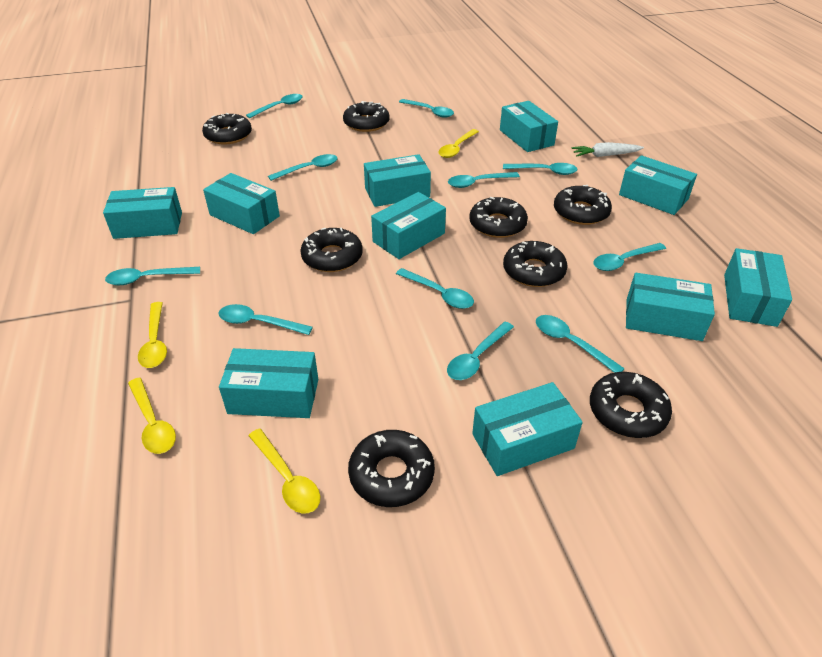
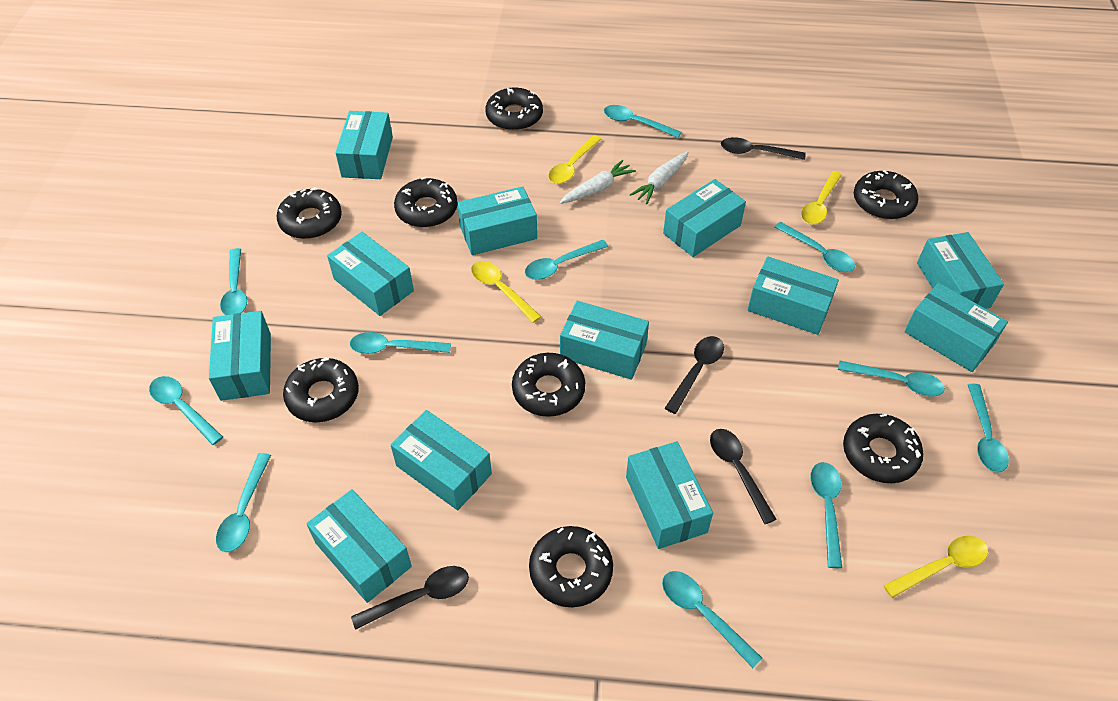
black spoon: none = 0 -> [351,566,469,630] [665,336,724,414] [710,429,777,524] [721,137,806,160] = 4
turquoise box: [103,187,182,239] [203,173,280,234] [219,348,319,418] [364,154,431,207] [371,192,446,259] [472,382,583,476] [500,101,558,152] [619,155,697,215] [626,273,715,341] [724,248,792,327] = 10 -> [209,311,271,401] [306,489,412,603] [327,232,414,316] [336,111,393,179] [391,410,492,510] [457,187,537,255] [560,301,649,380] [626,441,713,549] [663,179,746,257] [747,256,839,335] [904,283,1008,372] [917,232,1004,309] = 12
white carrot: [571,142,644,157] = 1 -> [560,160,636,204] [630,151,689,204] = 2

